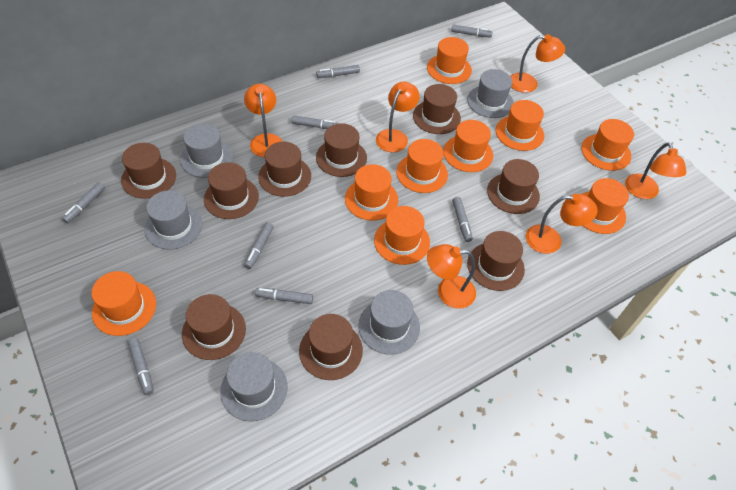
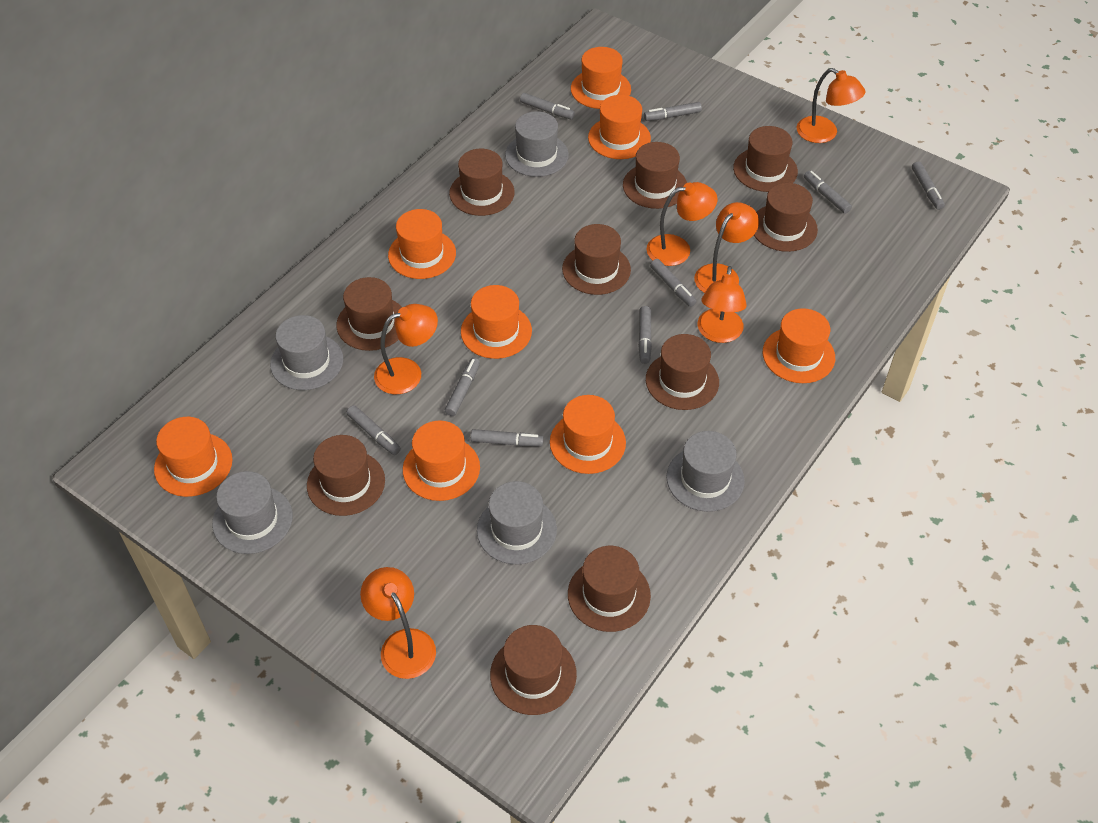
brown hat: [121,143,176,199] [182,294,246,360] [204,162,259,219] [258,142,311,197] [299,314,363,380] [316,123,367,177] [413,84,461,134] [467,231,525,291] [487,159,540,214] = 9 -> [307,435,385,516] [337,277,402,351] [449,149,515,216] [490,625,577,715] [562,224,631,295] [568,546,651,632] [623,142,687,209] [646,334,719,410] [733,126,798,192] [754,183,818,252] = 10
grey marker: [62,182,105,224] [127,338,154,395] [244,222,274,269] [255,288,313,304] [292,116,339,129] [316,65,360,78] [451,25,493,38] [452,197,473,242] = 8 -> [347,405,401,455] [445,358,480,416] [471,429,544,446] [520,93,575,119] [638,306,652,364] [644,102,702,121] [650,259,697,307] [804,171,852,214] [912,162,945,210] = 9
orange hat: [91,271,156,336] [345,164,398,221] [374,206,430,265] [396,139,448,193] [427,37,472,84] [443,120,493,172] [496,100,544,151] [581,119,634,171] [582,178,629,234] = 9 -> [154,417,232,497] [388,209,456,279] [403,421,480,501] [461,285,532,359] [550,395,626,474] [571,47,631,109] [588,95,651,159] [763,308,835,383] = 8

